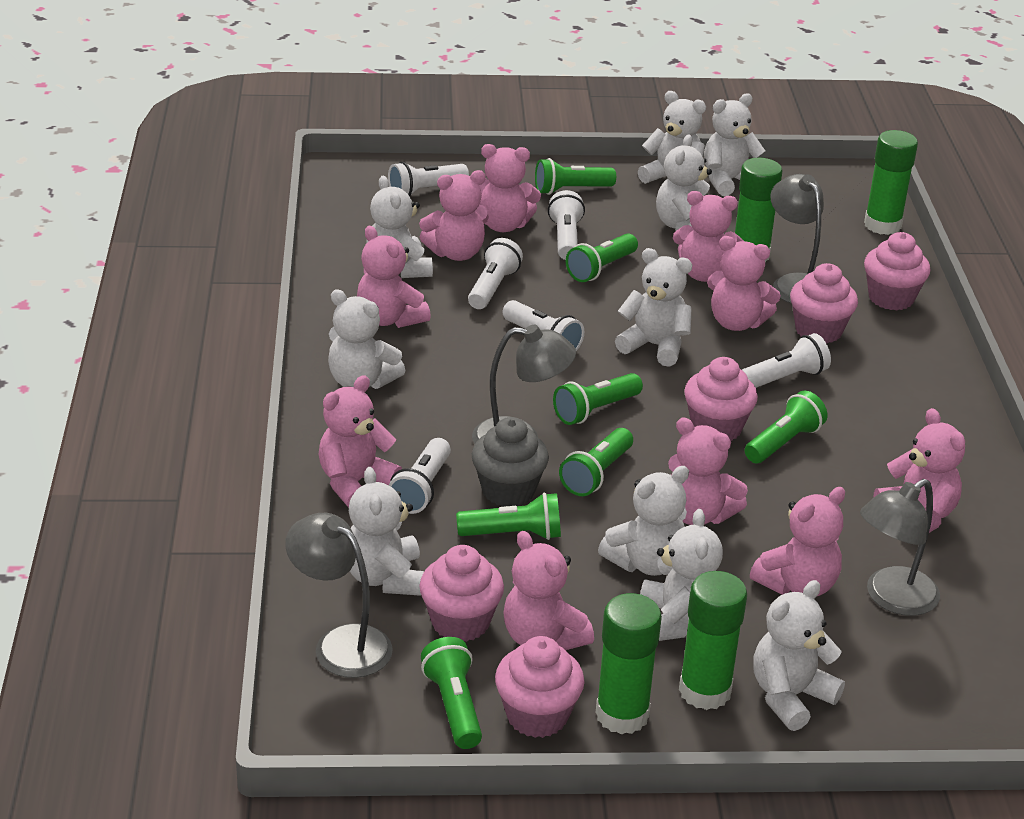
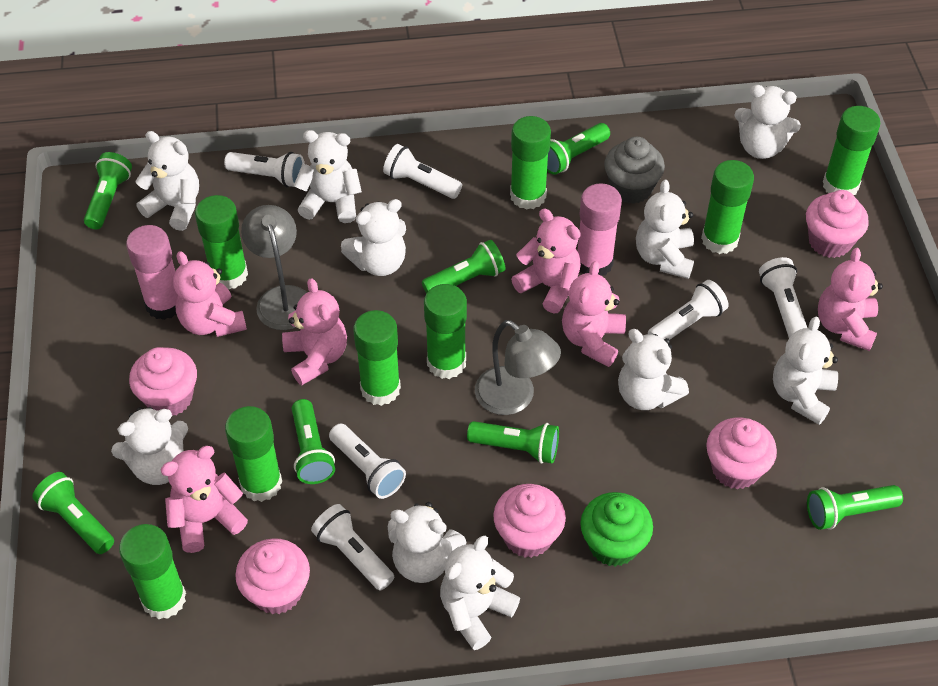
green cupcake: none = 0 -> [580,492,653,567] = 1
green glue stick: [596,593,662,734] [679,571,747,710] [735,158,782,263] [864,130,918,235] = 4 -> [119,524,186,619] [195,195,248,290] [225,406,282,502] [353,310,401,406] [424,284,467,379] [510,116,551,210] [701,160,754,254] [823,106,881,195] = 8
grey lamp: [285,513,393,678] [472,325,576,443] [770,174,824,304] [860,479,940,616] = 4 -> [241,205,307,330] [475,320,561,415] = 2
pink glue stick: none = 0 -> [126,225,178,320] [578,183,622,276] = 2
pink teddy bear: [319,375,402,508] [357,226,431,328] [419,170,489,261] [479,144,541,232] [503,531,594,650] [668,418,748,525] [673,191,744,282] [707,236,781,331] [750,487,845,597] [874,408,965,533] = 10 -> [160,446,248,553] [173,251,247,337] [282,278,347,385] [511,209,581,313] [562,261,626,367] [818,248,883,351] = 6

